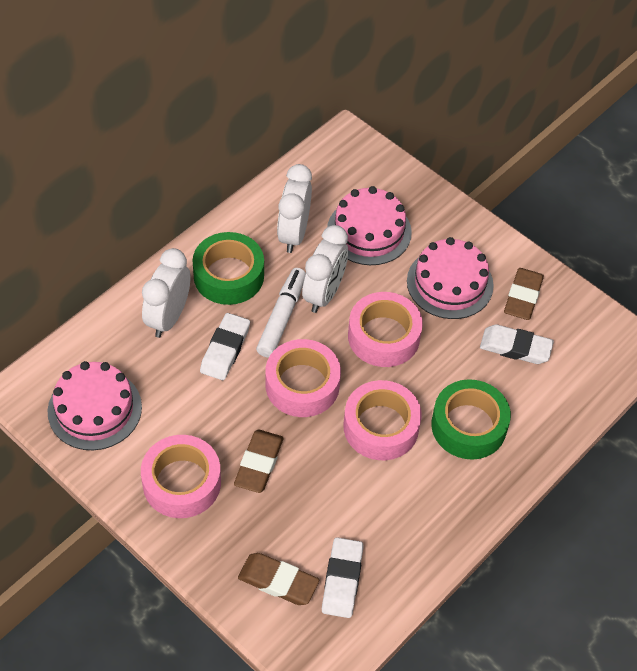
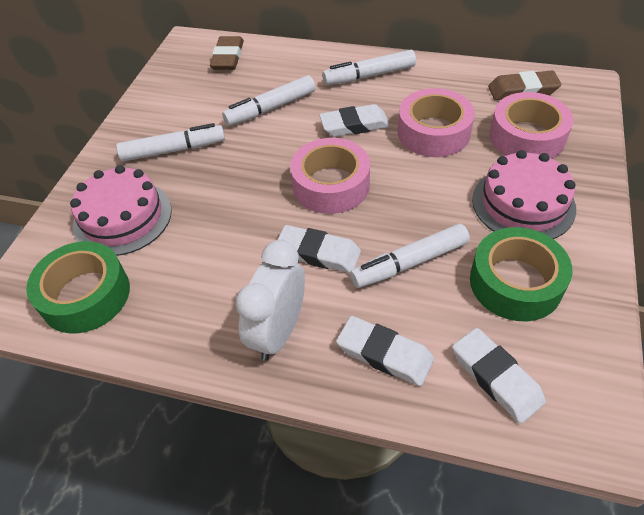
brown eraser: [234,430,283,493] [238,553,319,605] [504,268,544,320] = 3 -> [210,36,244,70] [488,71,561,100] = 2
pink cake: [48,361,142,450] [327,186,412,265] [407,237,494,319] = 3 -> [70,165,172,256] [472,150,576,239] = 2
pink tape: [141,435,221,518] [266,339,341,417] [344,380,422,460] [348,292,423,367] = 4 -> [290,138,370,214] [398,88,475,157] [490,92,573,159] = 3
white clock: [142,248,190,338] [277,164,312,253] [302,225,348,313] = 3 -> [235,240,305,361] = 1
white eraser: [200,313,250,380] [322,537,364,618] [480,324,554,364] = 3 -> [278,225,361,273] [319,104,390,137] [336,316,434,386] [452,328,546,424] = 4
white marker: [256,268,306,358] = 1 -> [116,123,225,162] [222,75,315,126] [323,50,416,85] [350,224,470,288] = 4

